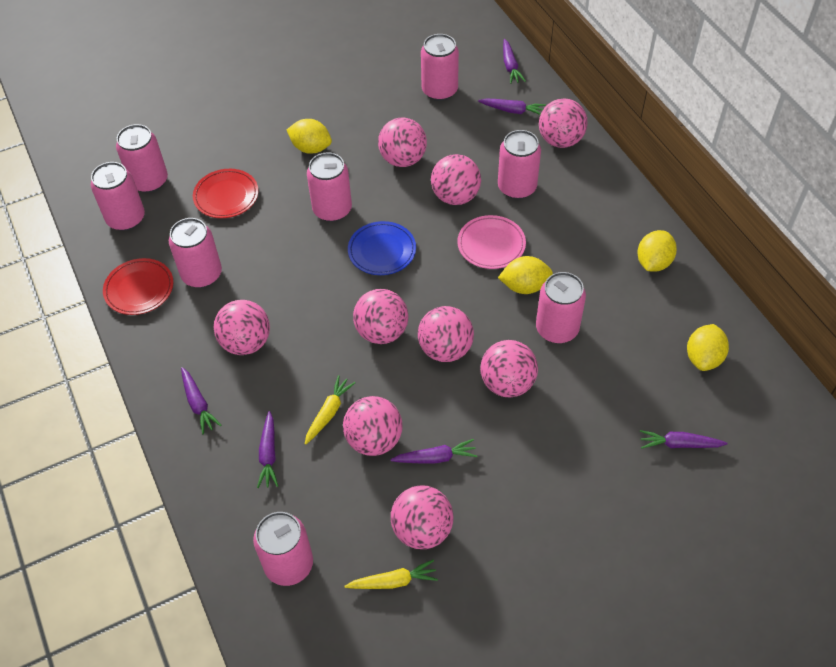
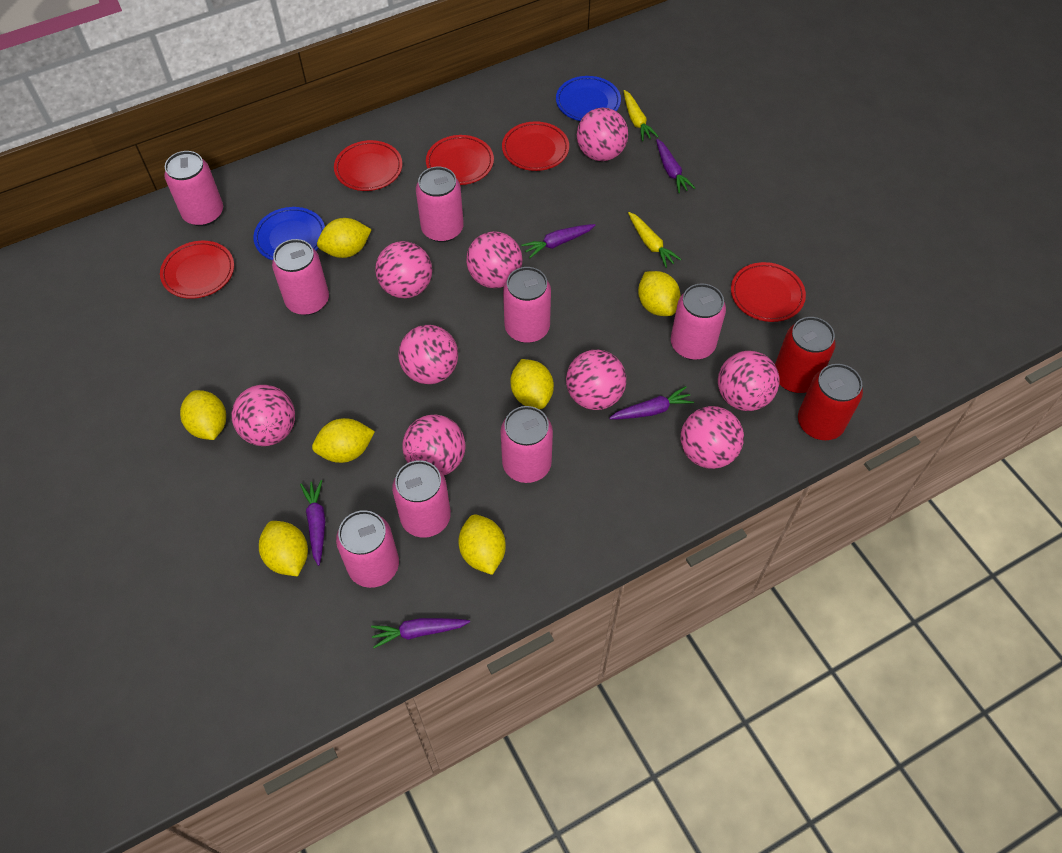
blue plate: [348,221,416,275] = 1 -> [253,207,325,260] [556,76,621,121] = 2
pink plate: [457,215,526,269] = 1 -> none = 0
purple carrot: [181,367,221,434] [257,411,278,488] [390,439,477,464] [478,98,546,115] [503,39,526,84] [640,430,728,449] = 6 -> [300,480,325,566] [371,618,470,648] [521,224,595,258] [609,386,694,419] [656,139,695,193] = 5
red can: none = 0 -> [775,317,836,393] [798,364,863,440] = 2
red plate: [103,258,173,315] [193,169,259,218] = 2 -> [160,241,234,299] [334,140,402,191] [426,135,494,185] [502,121,569,171] [731,262,806,322] = 5
yellow lemon: [287,119,332,154] [498,256,553,294] [637,230,677,272] [687,324,729,371] = 4 -> [180,390,226,440] [259,521,308,576] [312,418,375,463] [317,218,372,258] [458,514,506,575] [511,359,554,409] [638,271,680,316] = 7

